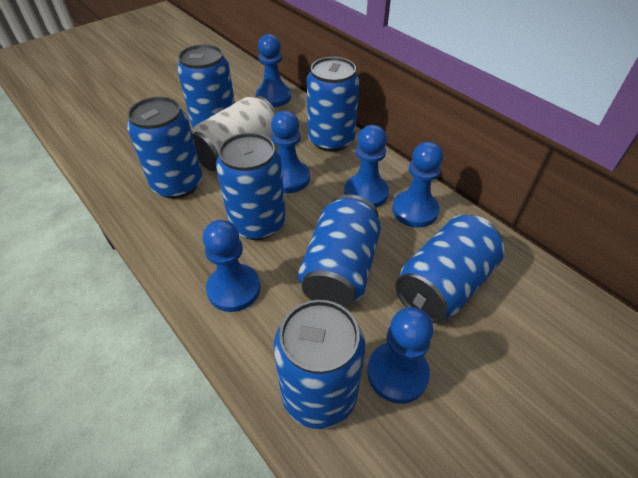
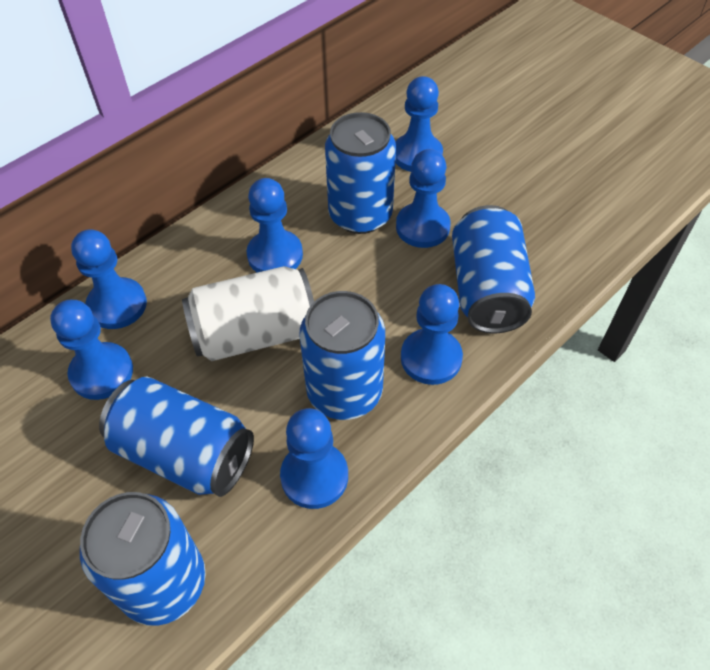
blue can: [127,97,202,199] [177,44,235,128] [216,133,286,240] [273,300,365,429] [298,194,381,308] [307,57,360,152] [395,215,505,323] = 7 -> [80,492,206,626] [99,377,254,497] [299,291,385,420] [325,112,396,234] [452,205,535,333] = 5
blue pawn: [203,220,260,312] [256,34,291,107] [271,111,310,193] [344,125,389,208] [367,307,433,404] [392,142,443,227] = 6 -> [50,300,133,400] [71,229,147,329] [247,178,303,273] [280,408,348,509] [395,76,443,172] [396,149,451,248] [401,284,463,385] = 7

